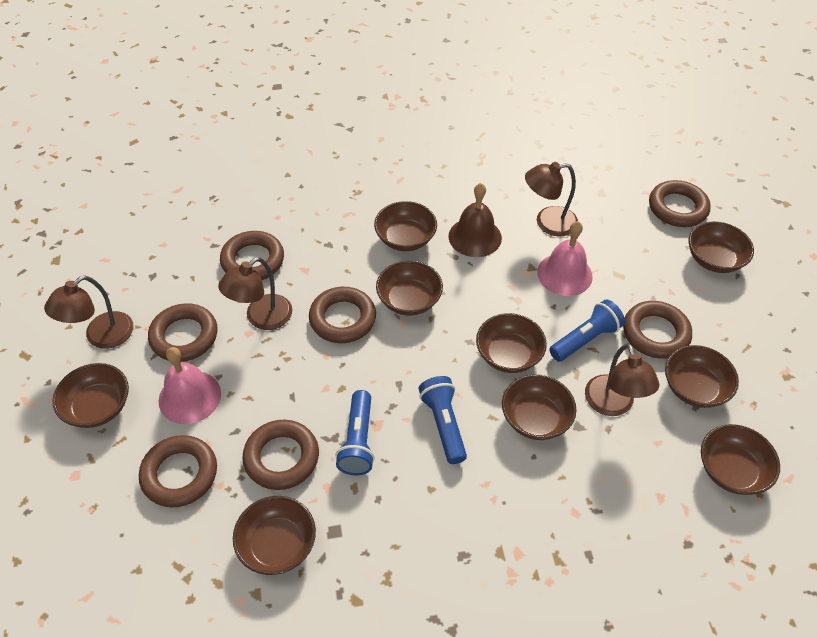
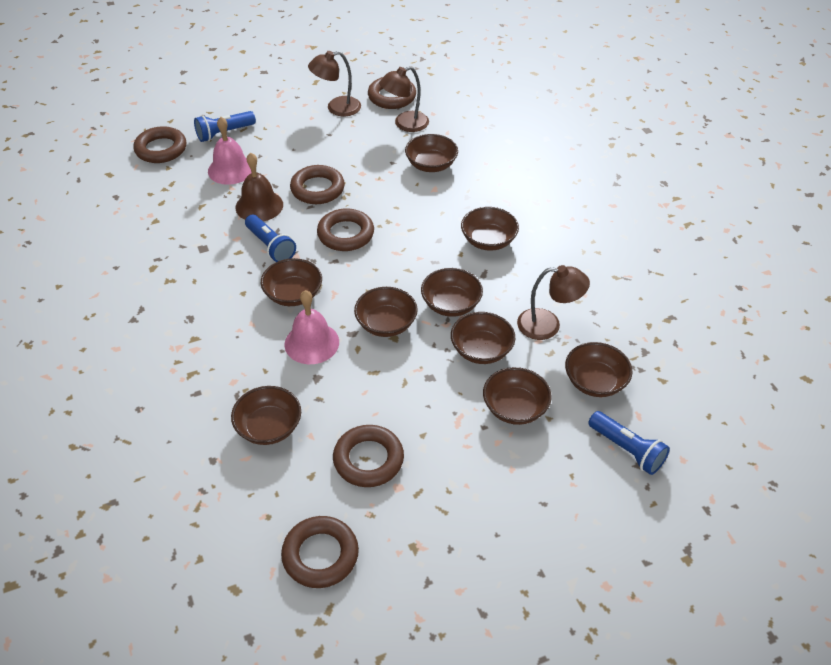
brown lamp: [44,275,133,349] [218,257,292,330] [525,162,578,237] [585,344,660,416] = 4 -> [308,51,361,116] [379,66,429,132] [517,265,590,340] = 3
brown ring: [139,435,217,507] [148,303,217,362] [220,231,284,280] [242,420,319,490] [309,287,376,343] [623,301,692,359] [649,180,711,227] = 7 -> [133,126,186,163] [281,516,359,588] [290,165,345,204] [317,208,374,251] [333,425,404,487] [368,77,416,109] = 6

